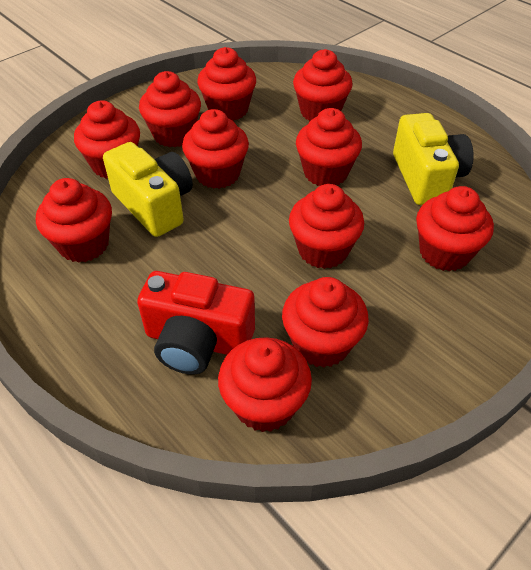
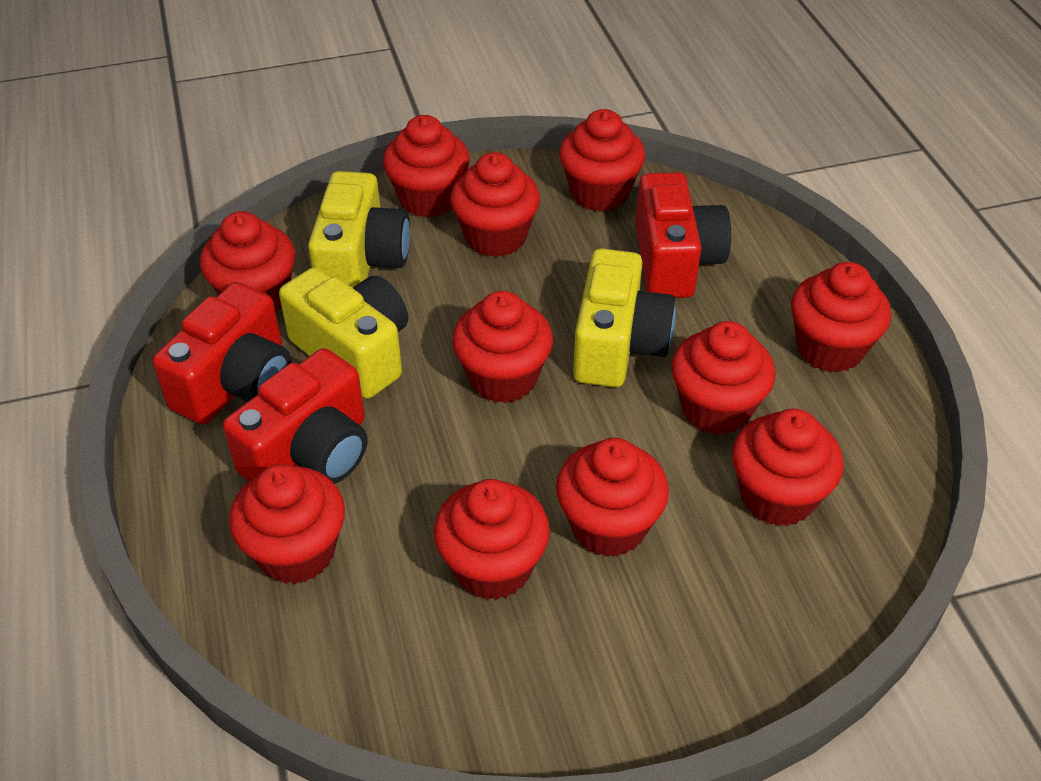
red camera: [137,271,255,374] = 1 -> [152,282,291,425] [223,348,368,484] [635,172,731,298] = 3
yellow camera: [103,142,193,237] [393,113,473,205] = 2 -> [279,267,408,399] [308,171,410,288] [573,248,676,387] = 3

